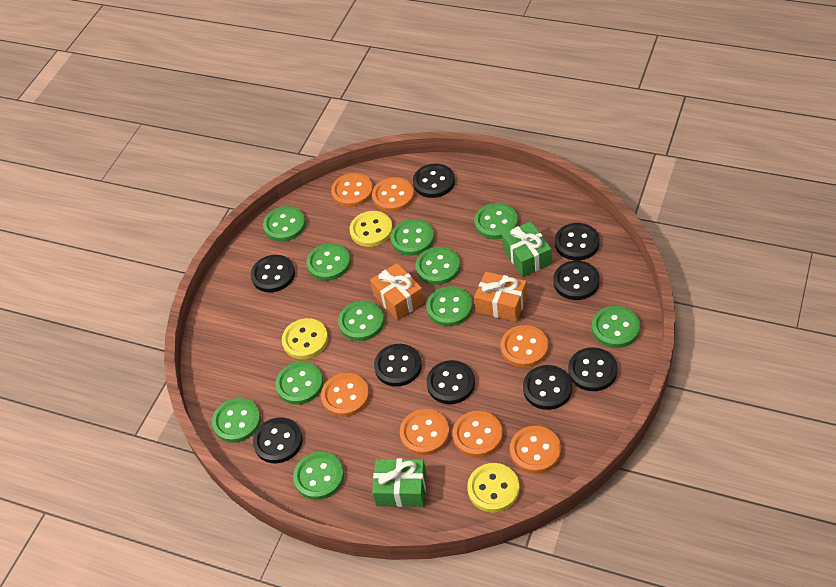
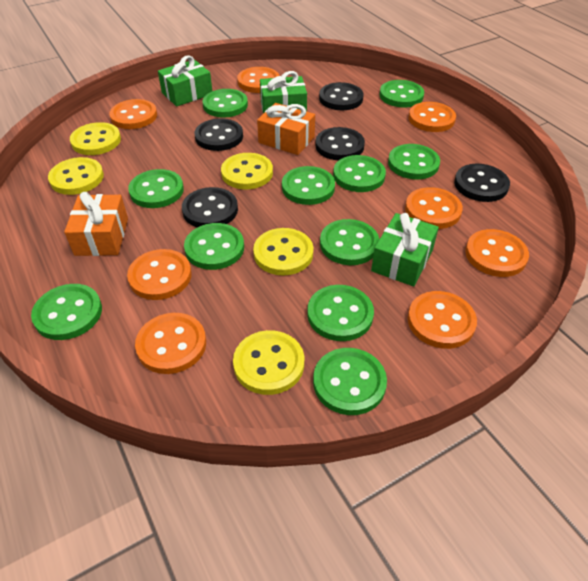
black button: [251,255,295,292] [253,418,303,463] [374,344,422,387] [413,164,455,198] [426,360,475,404] [523,365,572,410] [553,261,600,300] [555,223,600,260] [568,347,618,391] = 9 -> [182,187,238,227] [194,118,243,151] [315,127,365,161] [319,82,363,110] [454,164,510,202] = 5
green gift: [372,458,426,507] [502,221,552,277] = 2 -> [158,55,212,107] [260,71,307,114] [371,213,439,286] = 3
orange button: [321,373,369,417] [331,173,373,207] [372,177,414,212] [400,409,450,455] [452,411,503,457] [501,325,548,368] [510,426,561,474] = 7 -> [109,99,157,129] [127,249,192,300] [135,313,206,374] [237,67,280,93] [405,187,463,229] [408,102,456,132] [408,291,477,349] [465,229,529,277] = 8
yellow button: [282,318,328,359] [349,211,393,247] [467,463,520,513] = 3 -> [48,157,104,195] [70,122,121,155] [221,153,273,190] [233,330,304,395] [253,228,313,275] = 5

